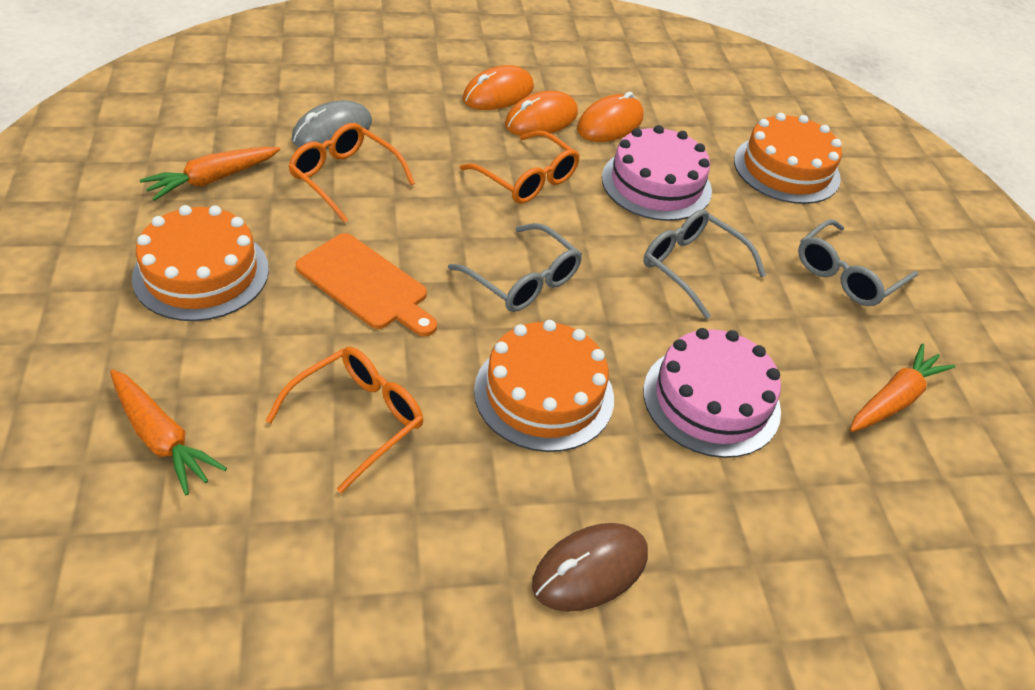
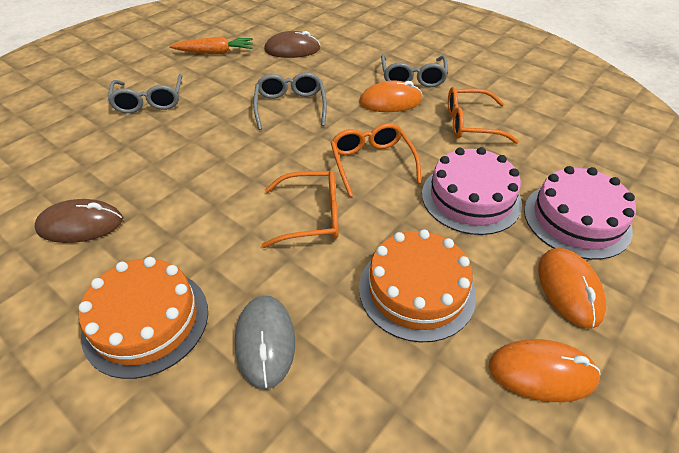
brown mouse: [532,523,648,612] = 1 -> [34,199,123,243] [264,31,320,58] = 2
orange cake: [132,205,269,321] [474,320,614,452] [734,113,842,204] = 3 -> [79,257,208,379] [359,229,476,343] = 2
orange carrot: [110,370,227,495] [140,147,280,201] [850,343,955,432] = 3 -> [169,36,253,54] = 1
orange cutting board: [296,233,437,337] = 1 -> none = 0

